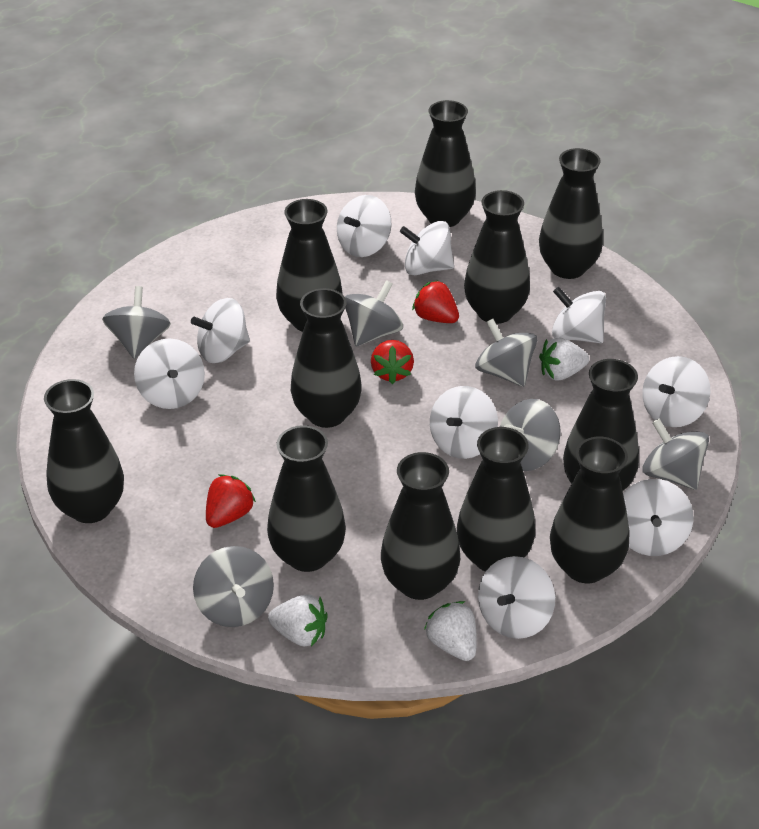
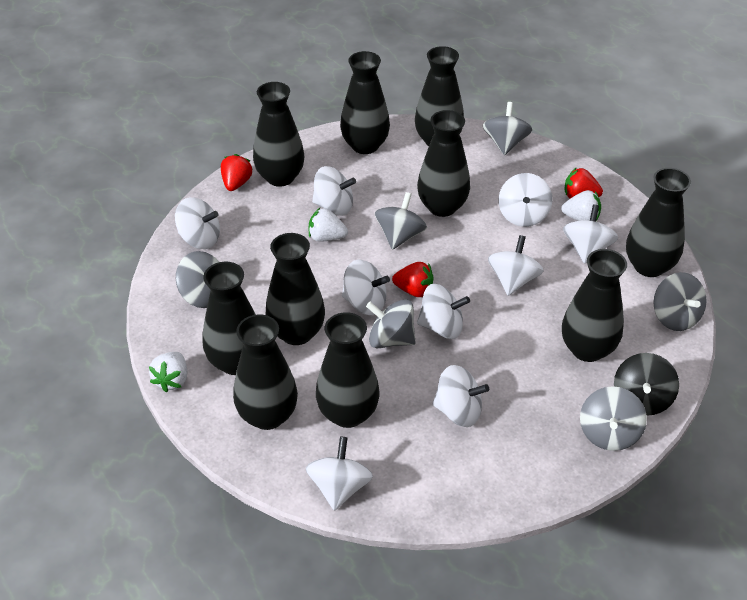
black spinning top: none = 0 -> [614,353,679,416] = 1
black vase: [44,379,124,523] [267,425,346,572] [276,199,342,332] [291,288,362,428] [381,452,460,600] [415,100,476,227] [457,427,535,572] [464,190,530,324] [539,148,603,279] [550,437,629,583] [563,359,639,491] = 11 -> [202,262,256,375] [233,314,298,430] [253,82,305,187] [266,233,325,345] [316,312,380,428] [340,51,390,154] [415,46,464,146] [417,110,470,217] [562,249,627,362] [626,168,691,277] = 10

